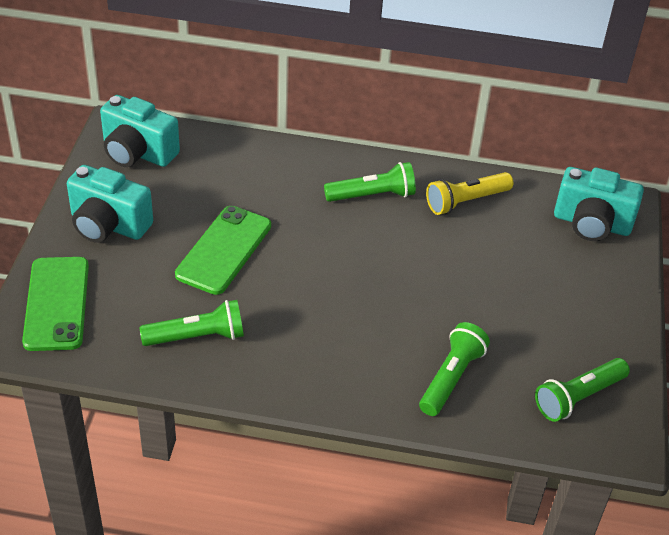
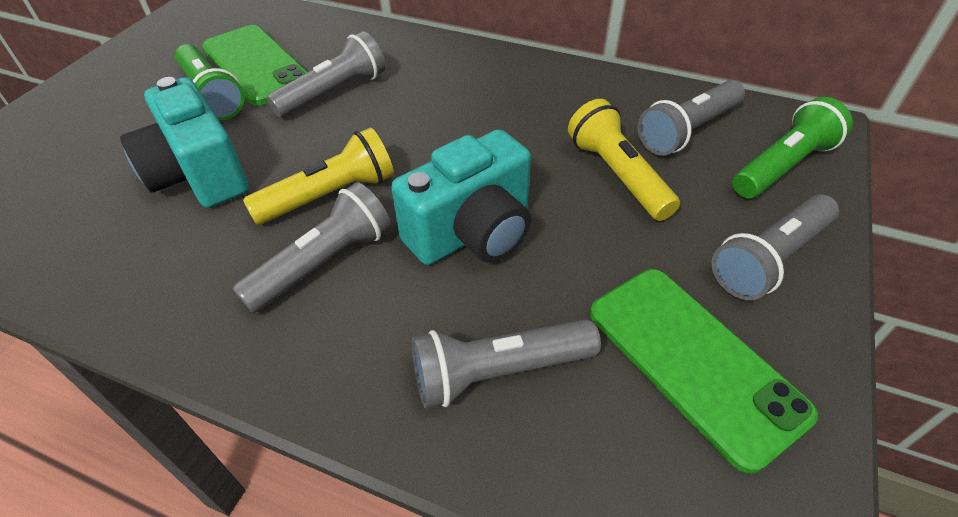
green flashlight: [140,300,244,346] [324,162,416,202] [419,322,490,416] [535,358,630,422] = 4 -> [175,44,245,120] [732,97,853,199] = 2
grey flashlight: none = 0 -> [232,182,391,313] [267,31,385,118] [412,319,601,408] [638,80,745,156] [711,194,839,300] = 5
turquoise camera: [67,165,153,243] [100,95,180,167] [554,167,644,241] = 3 -> [120,77,249,208] [391,129,531,265] = 2
yellow flashlight: [426,172,513,215] = 1 -> [243,128,394,225] [568,99,680,221] = 2

